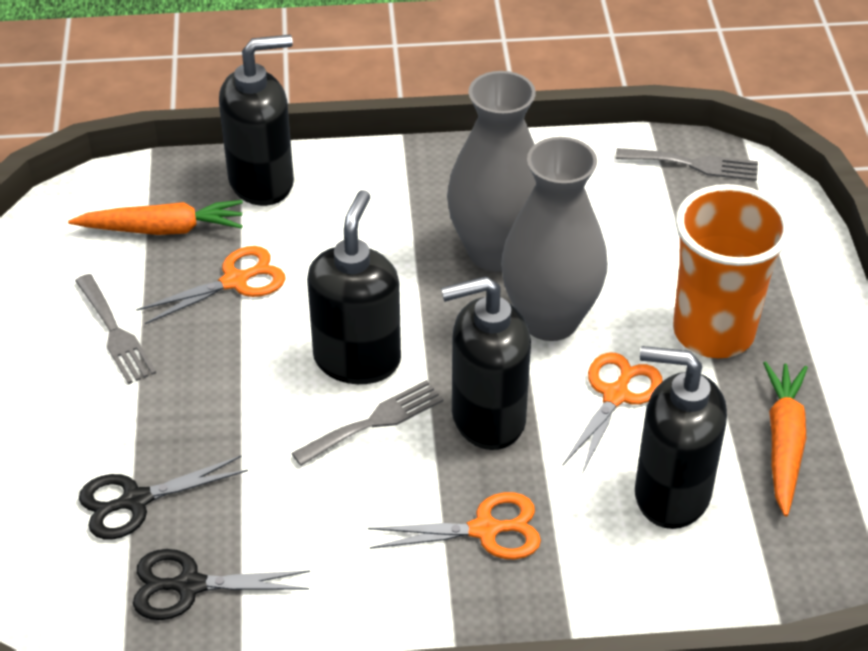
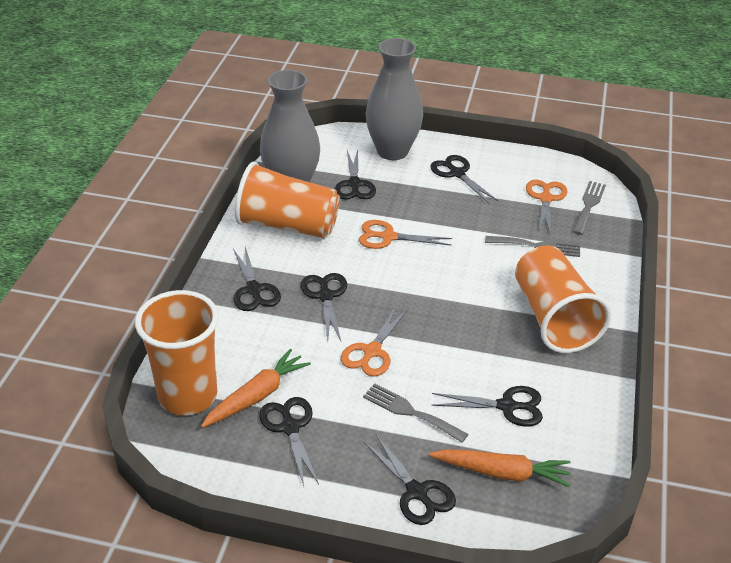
black scissors: [79,456,248,540] [133,549,310,620] = 2 -> [233,247,281,311] [259,397,319,486] [301,273,347,341] [335,149,376,200] [364,434,456,525] [430,155,498,203] [431,386,543,427] = 7
black soap dispenser: [219,34,294,206] [307,190,401,384] [441,276,531,450] [635,346,727,529] = 4 -> none = 0
orange cup: [673,184,791,358] = 1 -> [135,290,219,415] [235,162,340,238] [515,245,611,353] = 3

